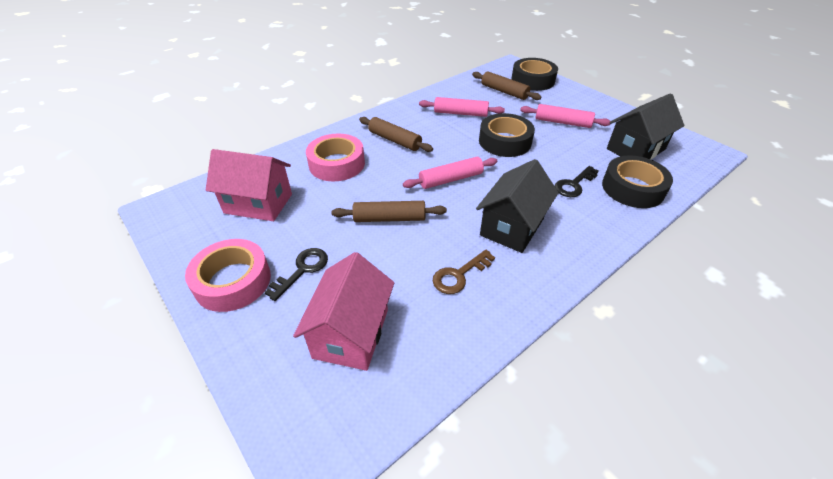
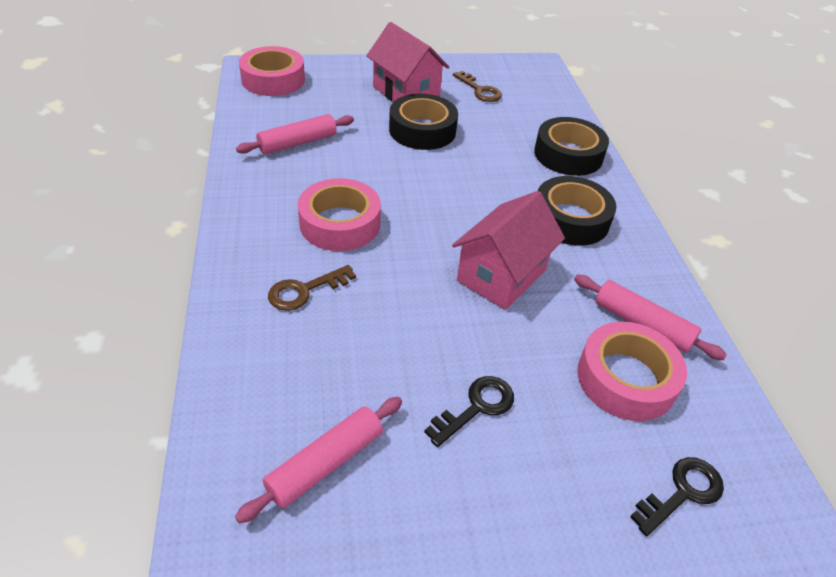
black house: [476,159,559,253] [607,93,684,159] = 2 -> none = 0
brown key: [433,249,495,294] = 1 -> [268,265,356,311] [453,71,502,102] = 2
brown rolling pin: [332,201,447,222] [359,117,433,152] [472,71,541,100] = 3 -> none = 0
pink tape: [185,239,271,312] [306,133,365,181] = 2 -> [239,46,305,96] [298,178,381,251] [577,322,687,421] = 3

